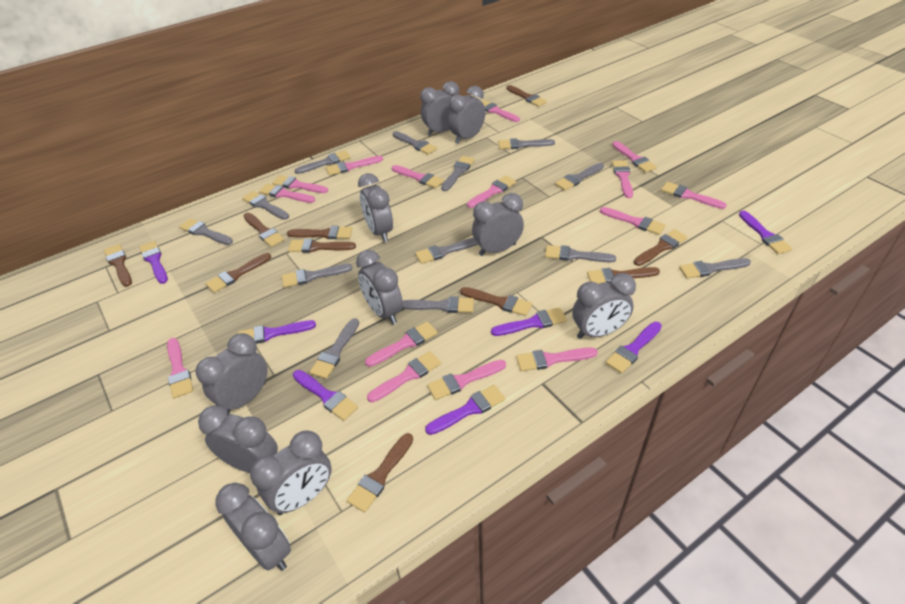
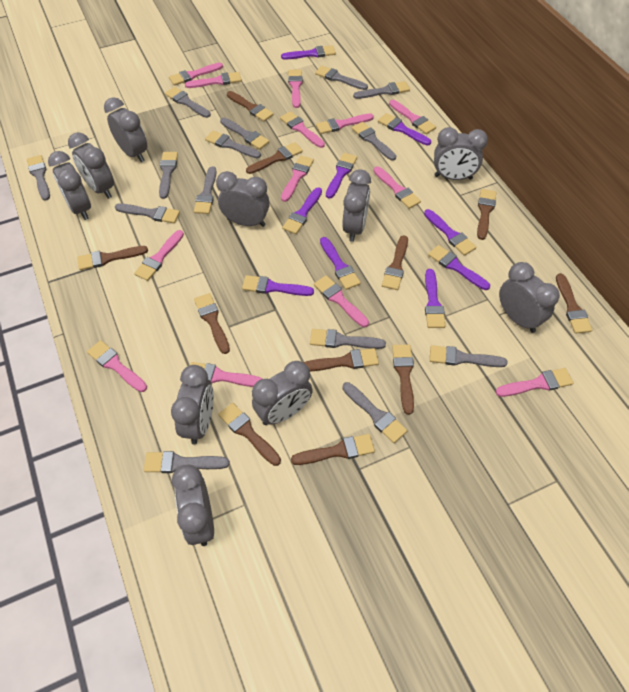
brown brush: [104,244,132,287] [205,253,271,293] [243,213,284,247] [287,226,352,239] [288,239,356,253] [347,433,413,513] [460,287,532,316] [506,85,547,107] [587,267,660,284] [634,229,688,266] = 10 -> [77,246,148,270] [194,293,230,354] [218,403,281,466] [227,91,273,121] [246,142,303,174] [291,434,375,465] [303,348,379,371] [382,235,408,290] [392,345,414,415] [477,189,497,240] [556,273,592,334] = 11
grey brush: [179,218,233,245] [242,191,289,220] [282,264,353,288] [294,150,351,174] [310,318,359,379] [393,131,437,155] [402,296,474,313] [415,237,478,264] [441,156,475,191] [498,138,555,149] [545,245,616,262] [555,163,604,191] [679,258,751,279] = 13 -> [27,155,50,201] [115,204,180,223] [144,451,230,473] [159,152,178,199] [165,87,211,118] [194,166,217,214] [205,131,261,158] [220,118,269,149] [310,329,386,349] [315,66,368,90] [342,382,407,443] [352,122,396,161] [353,81,410,99] [430,345,507,367] = 14
pink brush: [167,338,193,398] [259,183,315,203] [272,175,328,193] [326,156,383,176] [365,321,437,367] [367,351,441,403] [392,165,444,188] [427,360,506,400] [467,176,516,208] [482,100,520,122] [516,348,598,371] [600,207,665,235] [612,141,657,173] [612,160,633,198] [661,182,727,209] = 15 -> [87,340,147,392] [134,230,184,281] [169,63,223,86] [185,72,242,88] [190,362,263,387] [280,111,325,148] [281,155,314,202] [288,69,303,108] [314,275,369,327] [316,113,374,134] [374,166,421,209] [389,100,436,134] [496,368,573,397] = 13
purple brush: [139,241,168,284] [238,320,316,344] [293,370,358,421] [425,385,505,435] [491,307,567,336] [606,322,662,374] [739,211,792,254] = 7 -> [242,275,314,296] [281,45,336,60] [282,187,322,234] [320,237,361,290] [326,153,357,199] [378,113,431,145] [424,209,476,256] [425,269,446,328] [428,245,490,290] = 9

